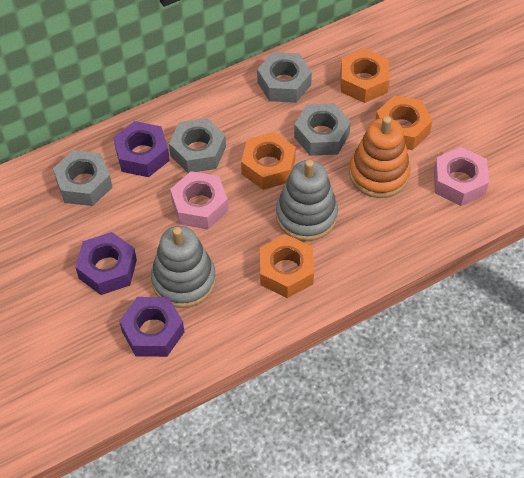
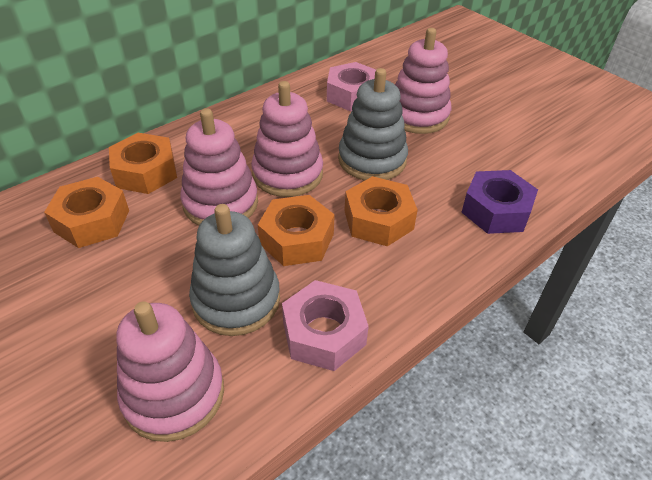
grey nut: [53,150,112,206] [169,118,226,173] [257,52,312,103] [294,103,351,156] = 4 -> none = 0
orange stacking toy: [349,116,411,198] = 1 -> none = 0
pink stacking toy: none = 0 -> [116,301,224,442] [180,108,258,226] [251,81,323,197] [395,28,451,134] = 4
purple nut: [75,232,137,295] [113,121,170,177] [119,297,184,357] = 3 -> [461,170,538,234] = 1

